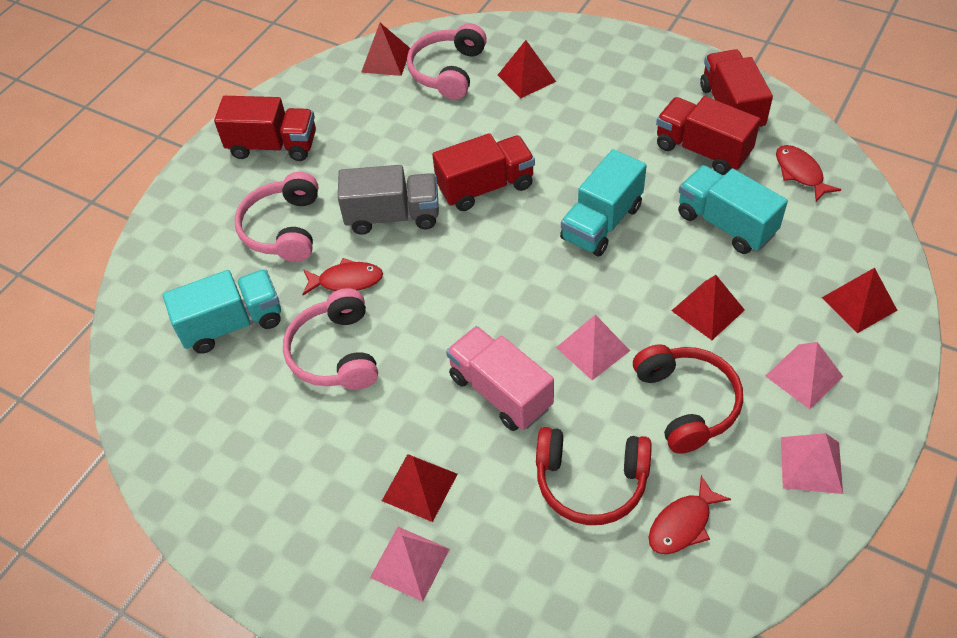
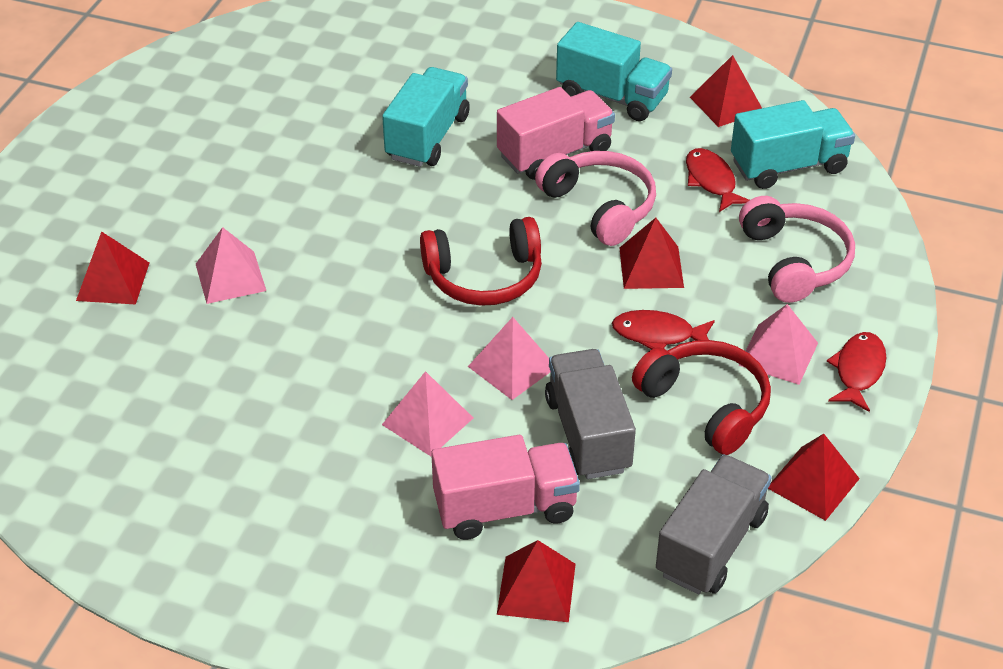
grey truck: [338,165,439,235] = 1 -> [545,349,636,479] [656,454,772,594] = 2
pink headphones: [235,172,318,262] [283,288,378,390] [407,23,487,100] = 3 -> [535,151,656,246] [739,196,855,303] = 2
pink truck: [446,326,554,431] = 1 -> [431,435,580,540] [497,87,615,180] = 2
red truck: [214,96,316,161] [432,133,535,211] [656,96,761,175] [700,49,773,131] = 4 -> none = 0

